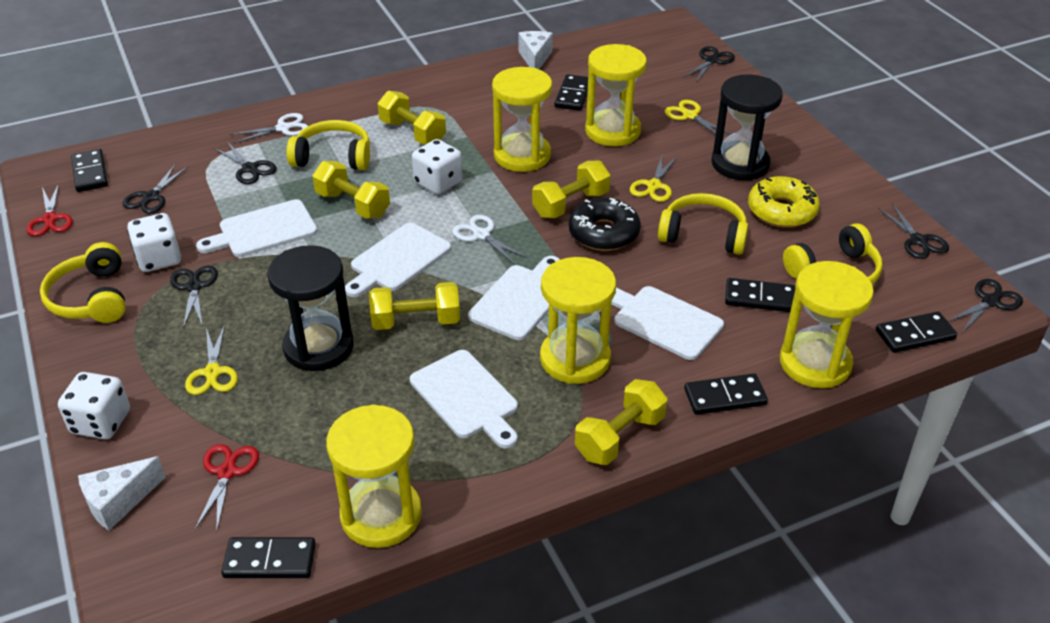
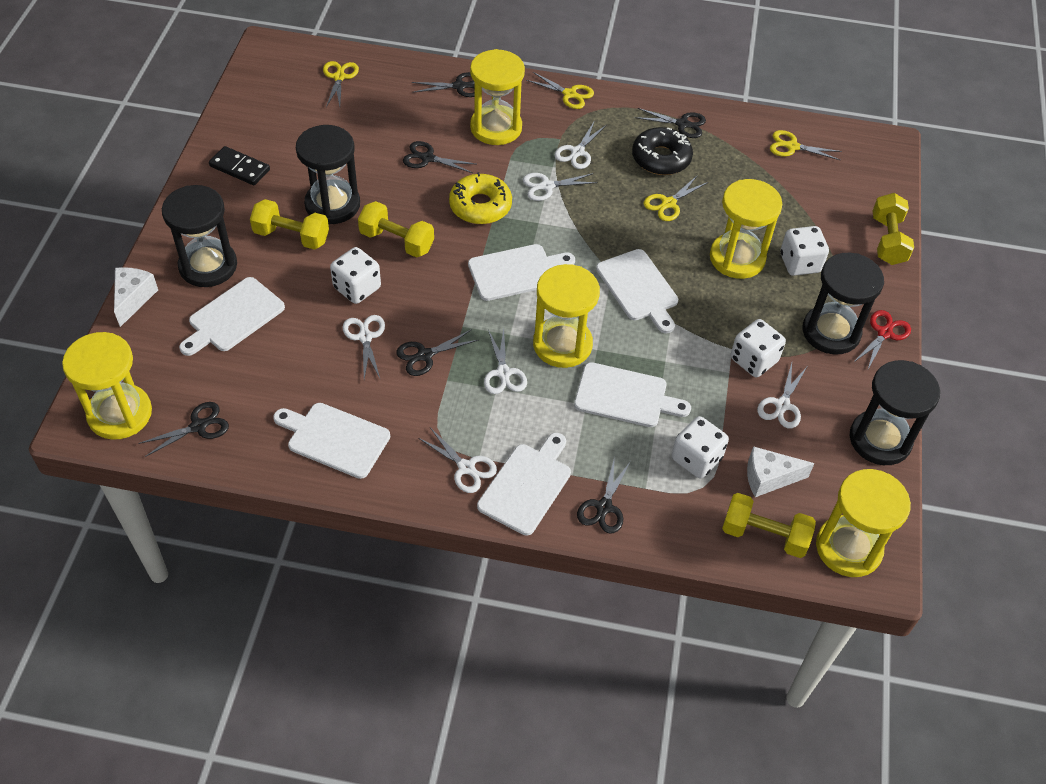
black domino: [71,149,108,192] [221,537,316,578] [555,74,588,111] [684,373,768,415] [725,278,795,312] [876,311,957,353] = 6 -> [209,146,270,185] = 1
black hourglass: [267,245,354,371] [711,74,783,180] = 2 -> [162,185,237,287] [296,125,360,224] [802,253,884,355] [850,360,940,465] = 4
red scissors: [26,183,73,236] [195,444,259,532] = 2 -> [853,310,911,371] = 1
white cutting board: [196,199,318,257] [345,223,451,297] [410,350,518,448] [468,256,560,340] [611,286,724,360] = 5 -> [179,277,285,356] [273,403,390,479] [468,244,575,301] [477,433,571,536] [574,362,691,427] [596,249,678,333] = 6
white dice: [58,372,130,439] [127,213,181,272] [412,139,463,194] = 3 -> [330,247,381,304] [672,416,729,479] [731,319,786,377] [780,226,829,276] = 4
white scissors: [230,113,308,143] [452,215,527,265] = 2 -> [343,315,385,379] [418,427,497,493] [484,328,527,394] [523,173,598,201] [554,120,607,169] [757,363,807,429] = 6
yellow dumbbell: [312,161,390,219] [369,282,460,330] [377,91,446,145] [532,160,611,218] [575,379,667,465] = 5 -> [250,199,329,250] [358,201,434,258] [722,493,816,558] [872,193,914,265] = 4
yellow headphones: [40,242,126,323] [286,120,370,170] [658,193,748,255] [783,223,883,285] = 4 -> none = 0
yellow scissors: [185,324,238,395] [630,156,677,202] [665,100,732,134] = 3 -> [323,61,359,107] [526,72,594,109] [644,175,708,221] [770,130,842,160] = 4

